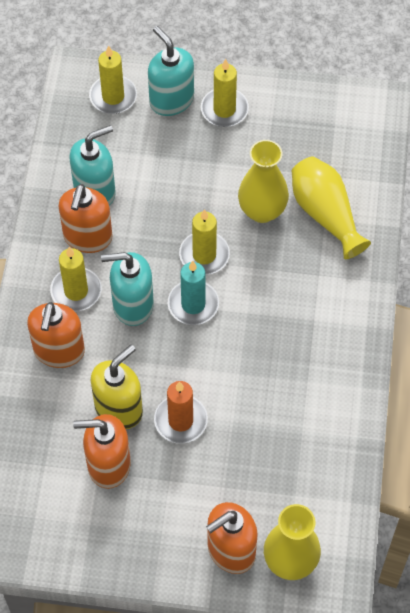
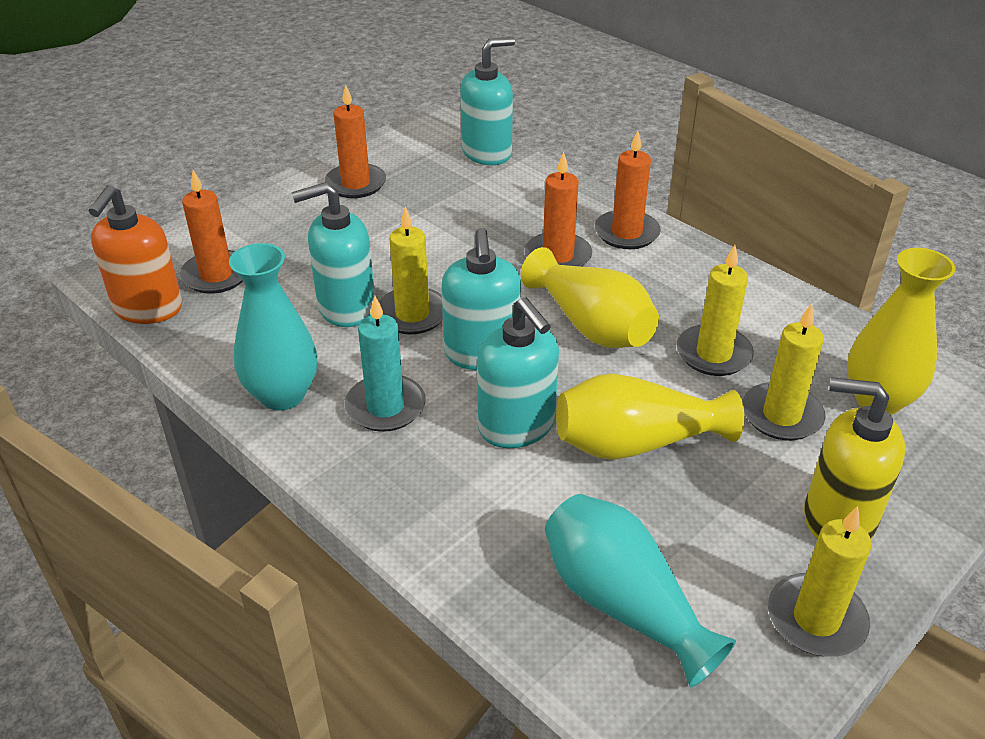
orange candle: [154,381,208,444] = 1 -> [180,170,243,294] [324,84,386,198] [525,152,592,267] [595,130,661,249] = 4
orange soap dispenser: [27,302,85,368] [58,184,113,253] [73,414,131,489] [206,502,258,574] = 4 -> [89,185,182,324] = 1
turquoise soap dispenser: [70,125,116,206] [101,252,154,326] [148,26,194,116] = 3 -> [291,182,375,327] [441,228,521,370] [460,37,515,165] [477,298,559,448] = 4
turquoise vase: none = 0 -> [229,243,317,411] [545,494,736,688] = 2

